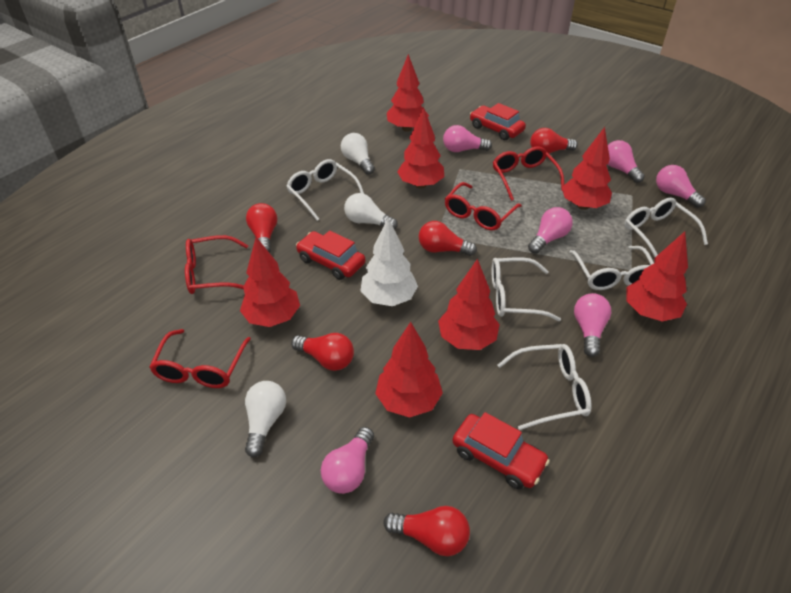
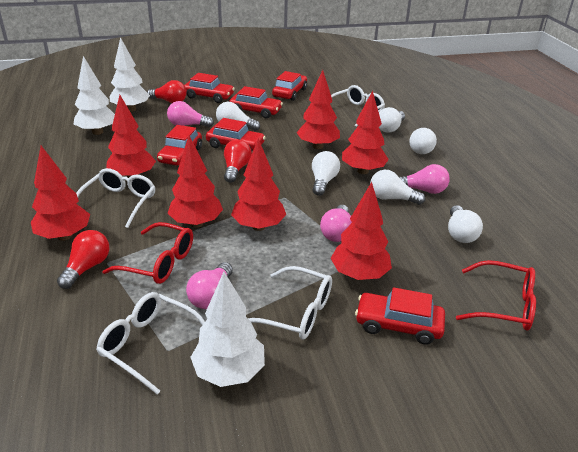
pink light bulb: [321,427,374,494] [443,125,492,152] [528,207,573,254] [574,293,611,357] [607,140,645,183] [656,165,706,208] = 6 -> [167,101,214,127] [186,262,233,309] [320,205,352,242] [399,164,450,194] = 4
red car: [296,231,365,280] [453,412,550,489] [470,103,526,140] = 3 -> [157,125,202,166] [184,73,235,103] [206,118,266,151] [229,86,283,118] [272,71,307,101] [355,287,445,345] = 6
red glasses: [149,329,251,388] [185,235,248,294] [445,182,522,230] [493,146,564,201] = 4 -> [102,222,193,284] [456,260,536,331] = 2
red light bulb: [246,203,277,253] [291,333,354,371] [383,506,470,556] [419,221,477,256] [530,128,578,154] = 5 -> [57,230,109,289] [147,80,187,103] [224,139,252,183] = 3
white glasses: [286,159,364,221] [491,257,561,321] [498,344,591,430] [569,246,654,290] [624,198,708,257] = 5 -> [76,168,155,228] [96,292,205,394] [248,266,332,340] [331,85,385,127] = 4
white light bulb: [245,381,286,457] [341,133,375,175] [344,193,398,229] = 3 -> [216,102,260,131] [312,151,340,196] [370,170,425,205] [379,107,405,133] [409,128,437,154] [448,205,483,243] = 6
white tree: [361,218,418,306] = 1 -> [74,56,115,135] [110,37,150,112] [190,272,265,387] = 3

